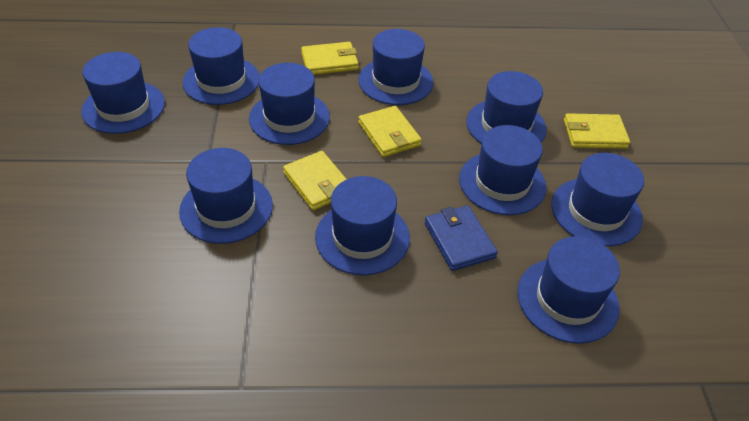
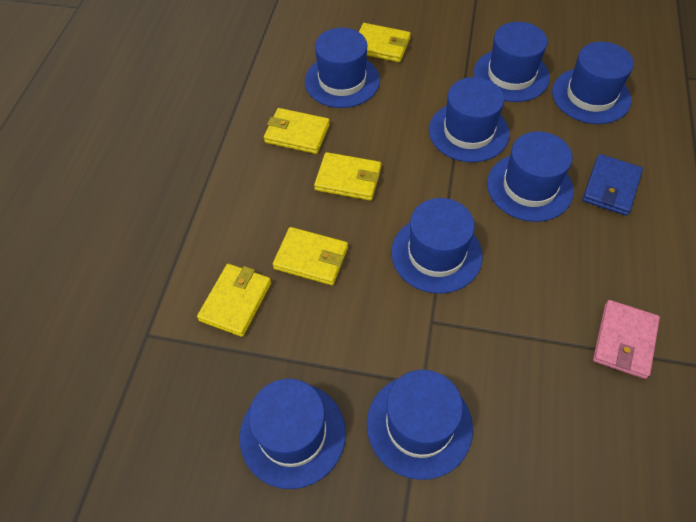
blue hat: [81,52,165,134] [179,148,273,244] [182,27,260,105] [249,63,330,145] [315,176,410,275] [358,29,434,105] [459,125,547,215] [466,71,547,143] [517,236,620,344] [551,153,644,246] = 10 -> [239,379,346,489] [305,28,380,108] [367,370,473,480] [391,198,483,294] [429,77,510,162] [474,22,550,102] [487,131,574,222] [552,42,634,124] = 8
pink wallet: none = 0 -> [593,300,660,379] = 1
yellow wallet: [283,151,347,211] [301,42,359,75] [358,106,422,157] [564,113,630,149] = 4 -> [197,264,271,337] [264,108,330,154] [273,227,348,285] [314,152,381,201] [359,23,411,62] = 5

